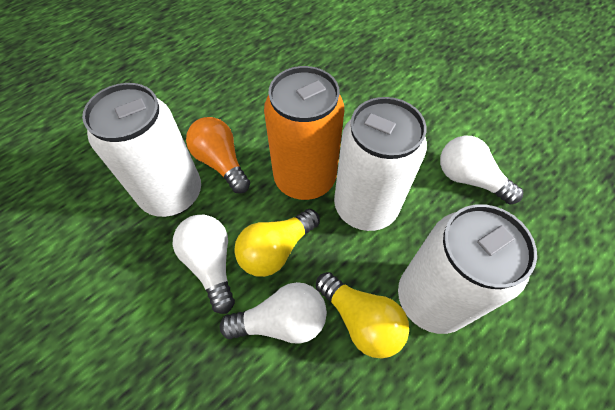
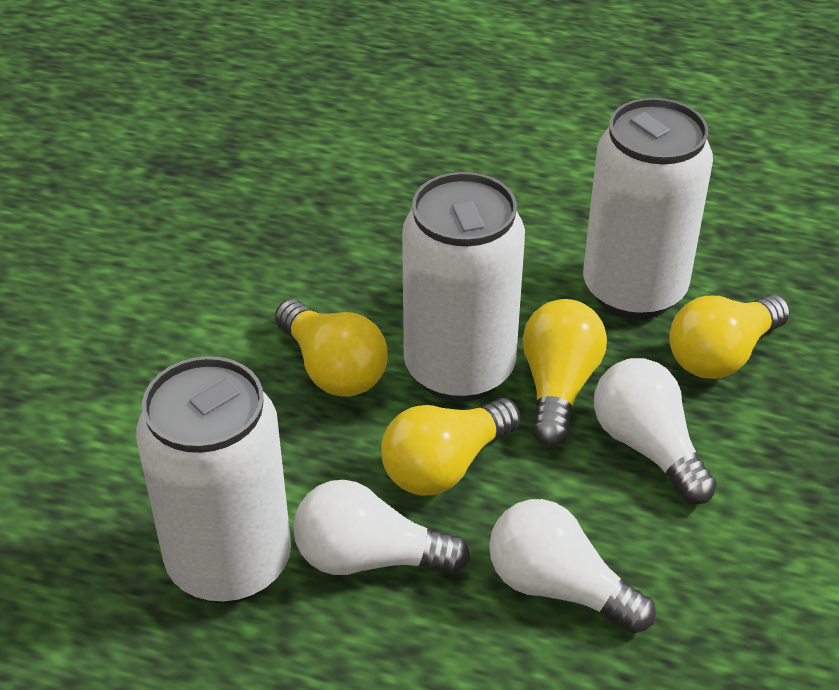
orange can: [264,66,344,200] = 1 -> none = 0
orange light bulb: [186,117,250,194] = 1 -> none = 0
yellow light bulb: [234,209,320,277] [316,272,409,359] = 2 -> [275,299,388,397] [381,398,520,496] [522,299,607,446] [669,294,790,379] = 4

